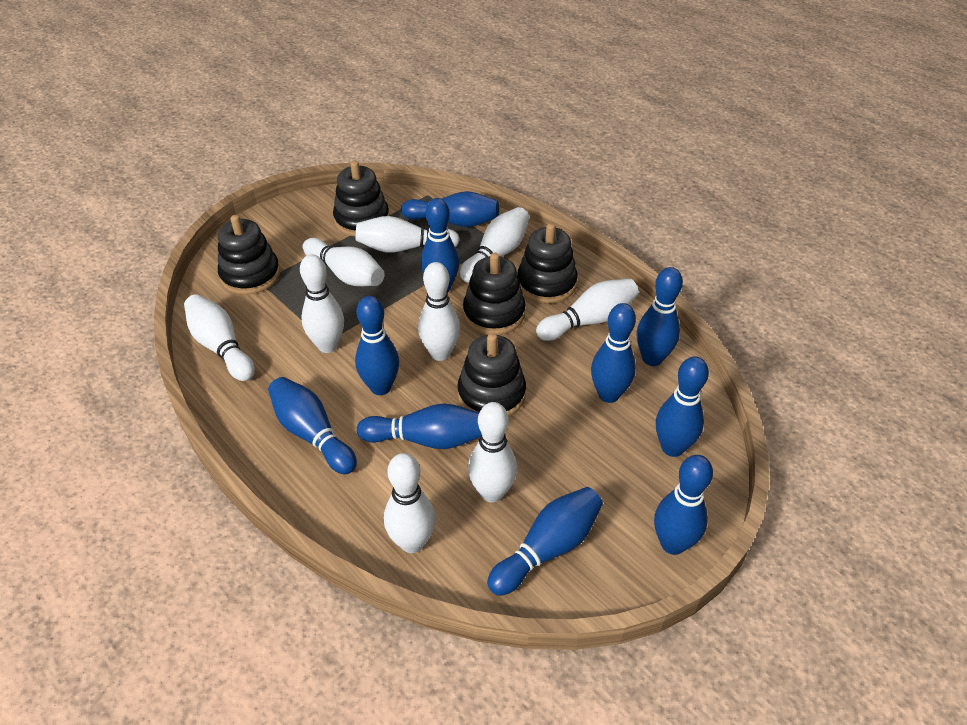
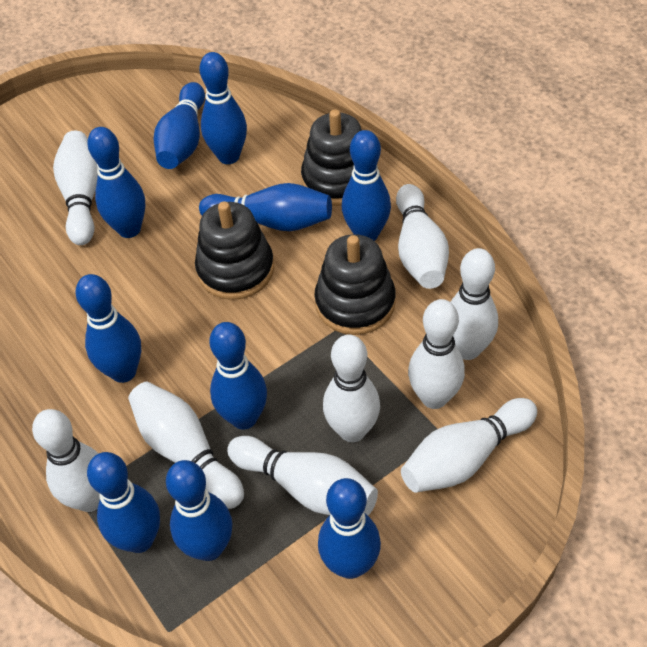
black stacking toy: [218,215,280,295] [333,161,389,236] [457,333,526,417] [463,253,526,335] [517,223,578,303] = 5 -> [195,201,274,300] [301,109,362,206] [314,234,396,335] = 3

